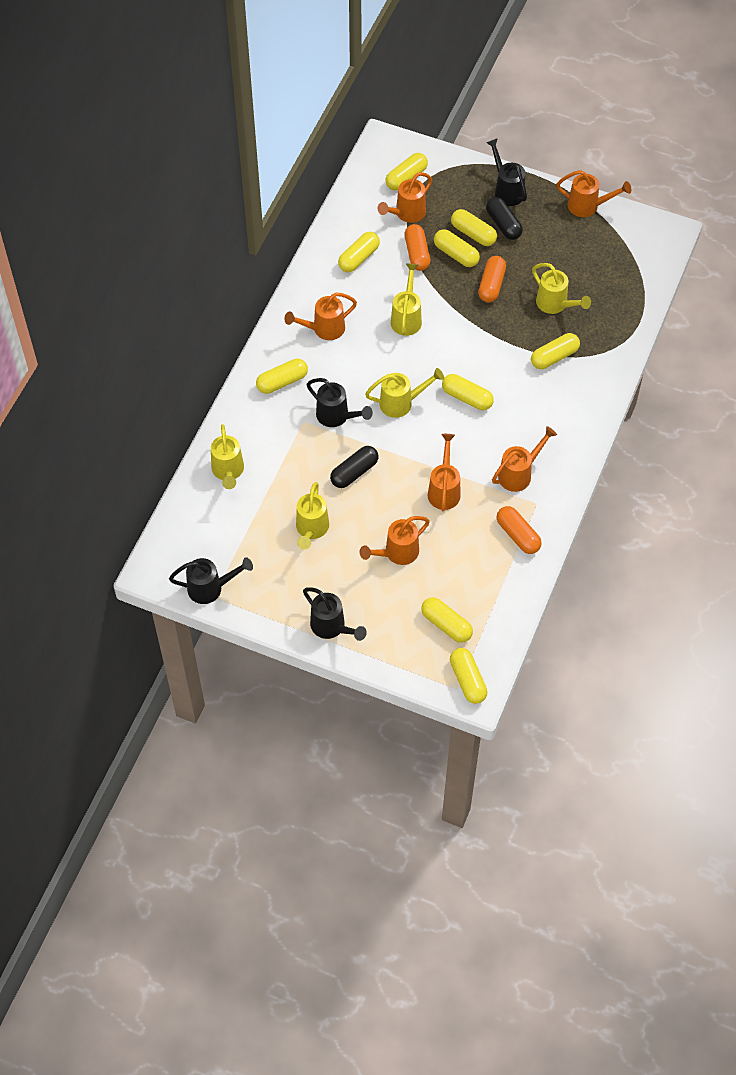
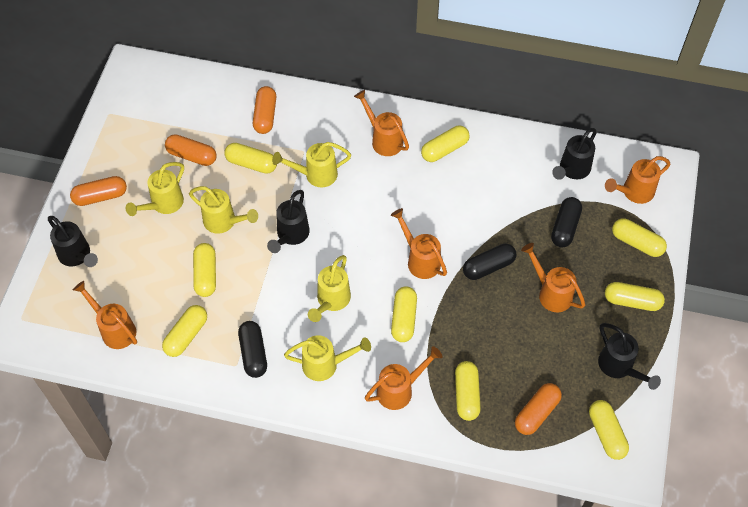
black capsule: [330,446,379,488] [486,197,523,240] = 2 -> [238,321,267,378] [463,244,516,280] [551,197,582,248] = 3
orange capsule: [404,224,430,271] [478,256,506,303] [497,506,542,554] = 3 -> [70,176,127,206] [165,134,216,166] [253,86,276,134] [515,383,562,435] = 4

